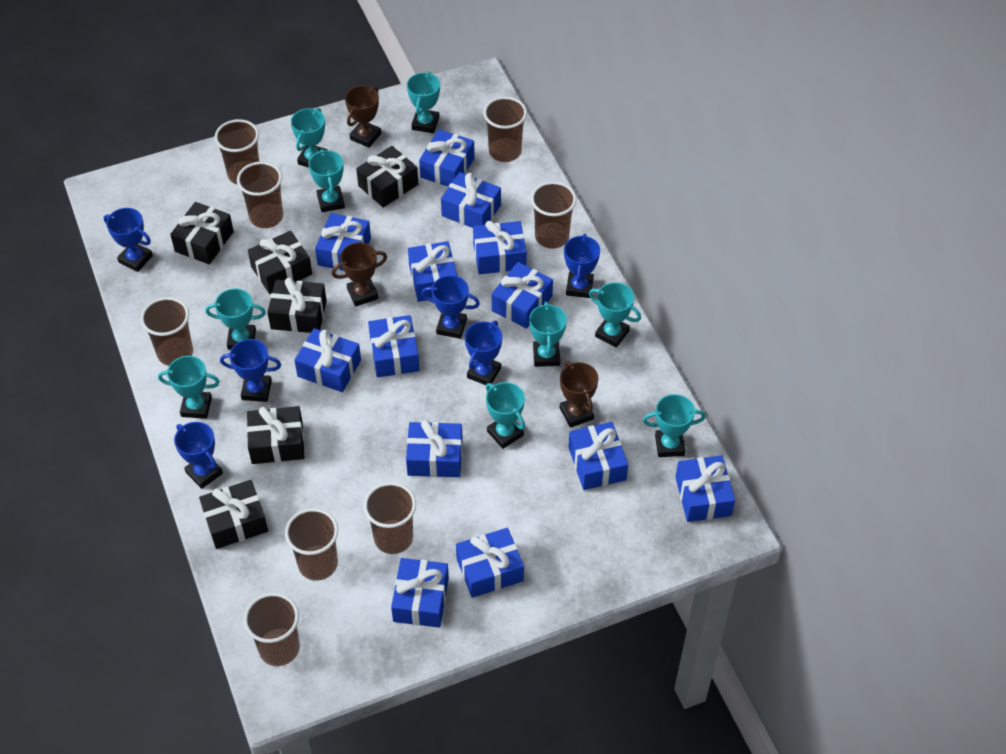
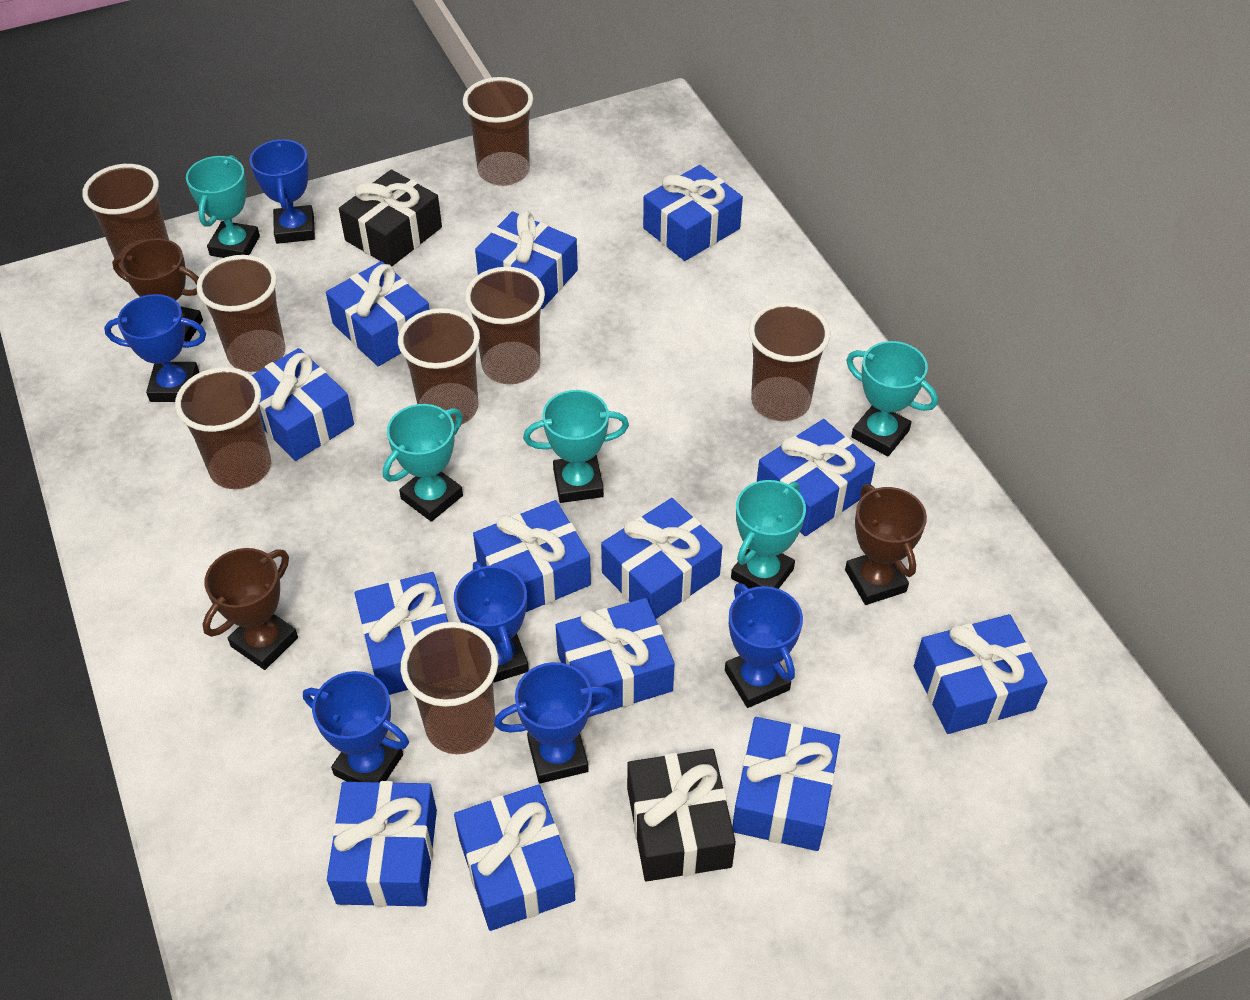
black gift: [170,202,234,264] [199,480,268,549] [247,406,304,464] [248,231,312,294] [267,277,327,333] [356,146,418,208] = 6 -> [339,169,442,266] [627,749,736,881] = 2
turquoise trophy: [158,356,220,419] [205,288,266,350] [291,108,328,168] [308,149,345,212] [407,72,440,133] [486,382,525,449] [529,302,567,367] [589,282,641,348] [643,394,706,457] = 9 -> [186,155,260,258] [383,404,463,522] [523,390,629,503] [731,480,806,589] [846,341,938,456] = 5

